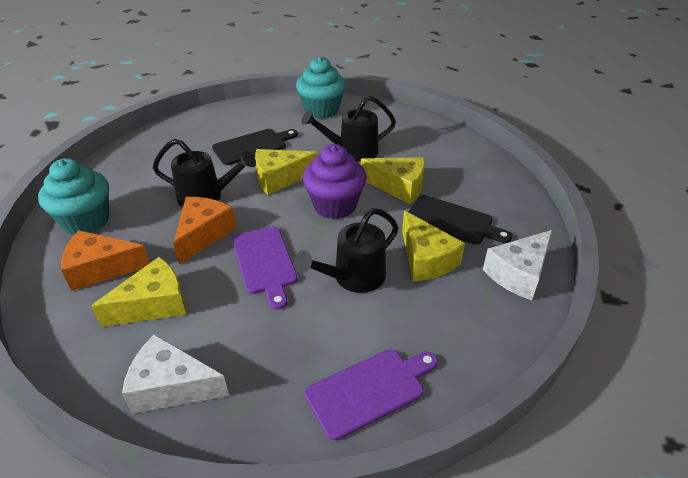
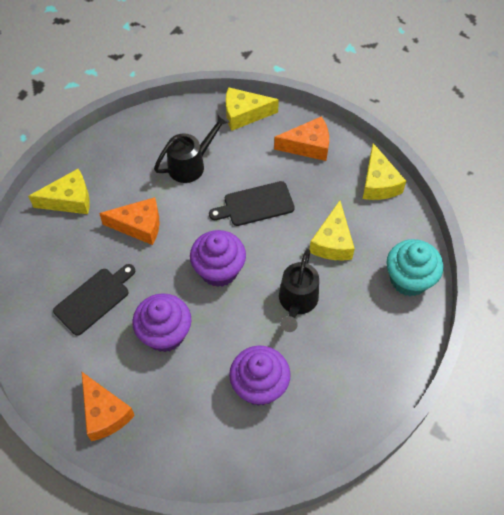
black watering can: [152,139,256,207] [294,208,399,293] [301,96,396,162] = 3 -> [154,113,230,183] [279,249,319,332] = 2
orange cheese: [61,230,150,291] [173,197,236,264] = 2 -> [81,371,135,441] [99,197,160,245] [274,116,329,161] = 3
purple cupcake: [303,144,367,219] = 1 -> [132,293,191,352] [190,230,246,287] [229,346,291,406] = 3
purple cutting board: [232,226,298,310] [305,349,438,441] = 2 -> none = 0
turquoise cupcake: [38,158,109,235] [296,56,346,119] = 2 -> [386,239,443,296] = 1
white cheese: [122,334,229,414] [483,230,552,300] = 2 -> none = 0

